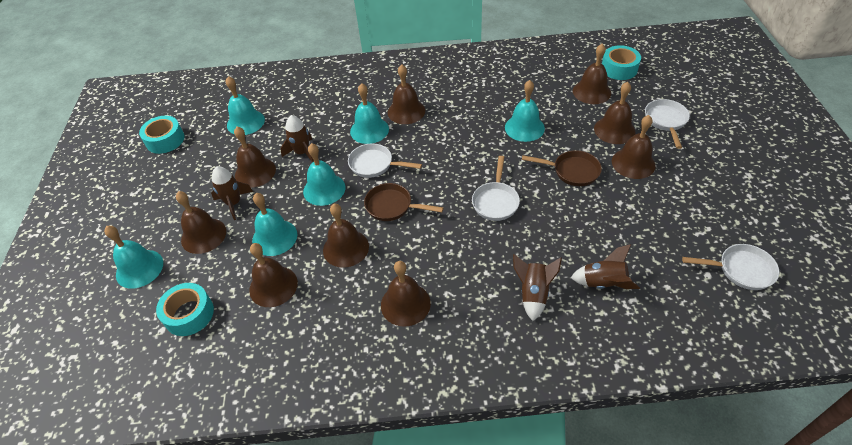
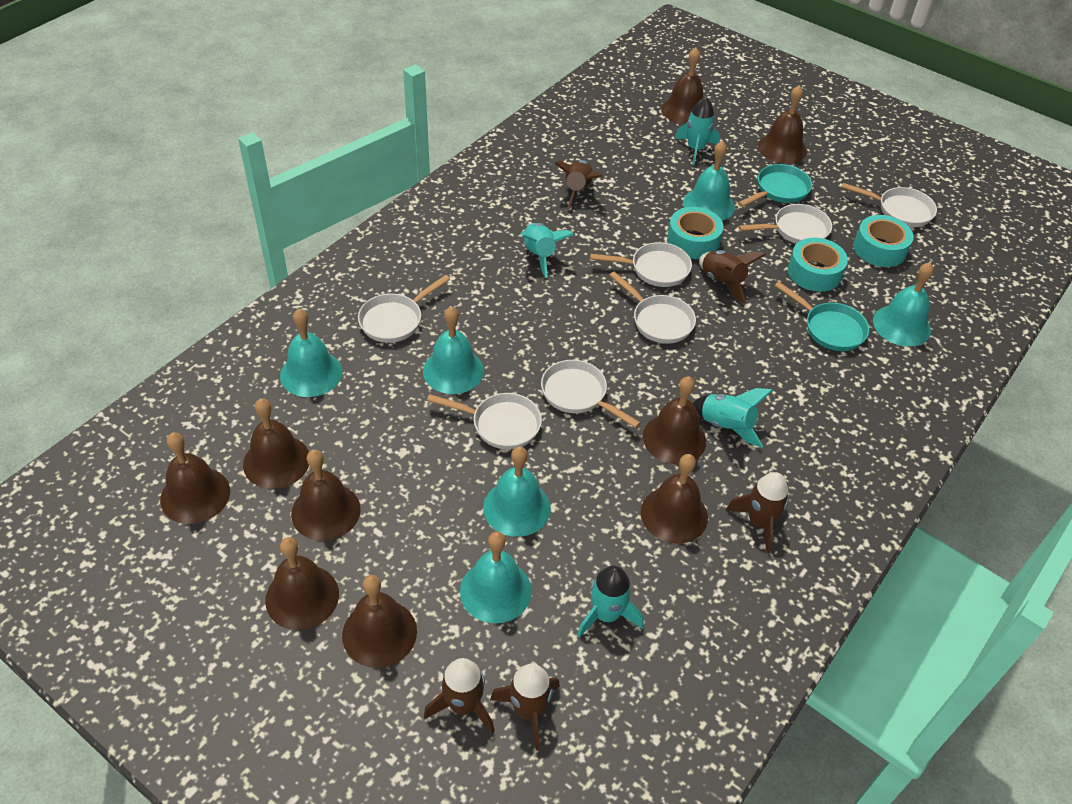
brown pan: [364,183,444,221] [522,150,602,186] = 2 -> none = 0
brown rocket: [211,166,253,220] [280,115,314,162] [513,254,562,321] [571,244,640,289] = 4 -> [424,658,494,733] [490,664,560,751] [554,160,602,210] [699,250,766,303] [726,472,789,553] = 5
turquoise pan: none = 0 -> [738,164,812,207] [774,282,869,351] = 2
turquoise rocket: none = 0 -> [521,223,574,278] [577,566,644,637] [675,97,720,165] [692,388,773,448] = 4
white pan: [348,143,422,178] [472,156,520,221] [645,99,690,149] [682,244,779,290] = 4 -> [358,275,450,343] [427,393,542,449] [541,360,641,428] [590,242,692,287] [609,271,696,344] [739,204,832,244] [842,183,937,227] = 7

